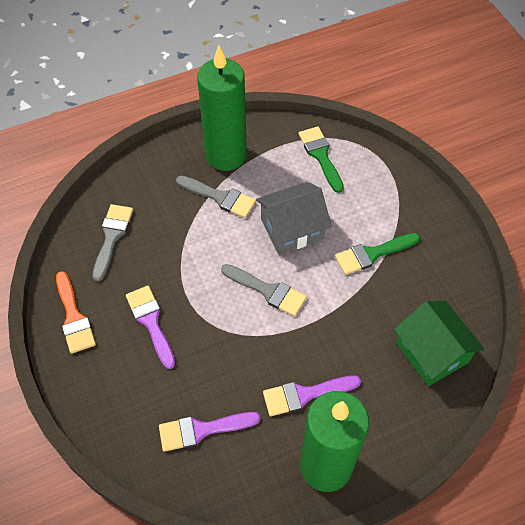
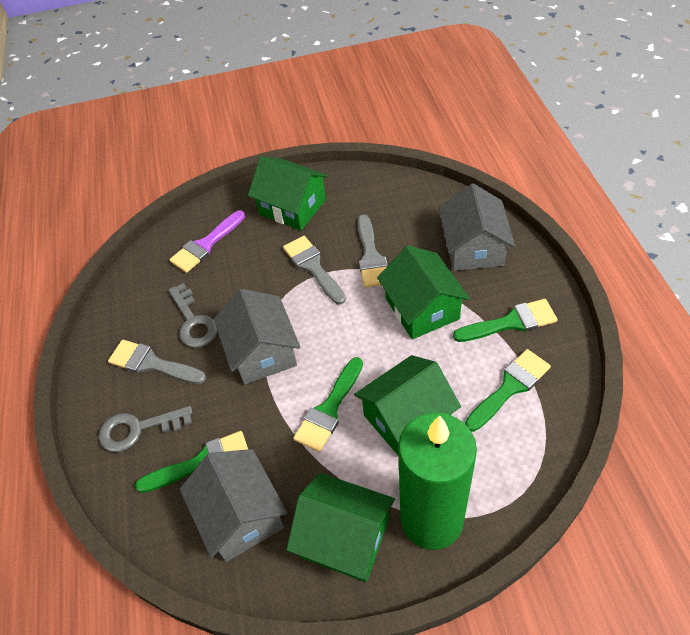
green brush: [298,126,344,193] [335,233,420,275] = 2 -> [135,431,248,493] [293,357,363,452] [453,299,557,342] [465,349,551,432] = 4
green candle: [197,45,247,171] [300,391,369,492] = 2 -> [398,412,477,550] = 1
green house: [394,300,484,386] = 1 -> [248,156,329,230] [286,473,395,582] [354,355,461,456] [377,245,470,339] = 4
grey house: [256,182,332,255] = 1 -> [180,449,287,562] [214,289,300,385] [439,183,515,271] = 3
grey key: none = 0 -> [99,406,193,452] [169,283,218,348] = 2
orange brush: [56,271,96,354] = 1 -> none = 0
purple brush: [126,286,175,369] [159,412,261,452] [263,376,361,416] = 3 -> [169,210,245,273] = 1

